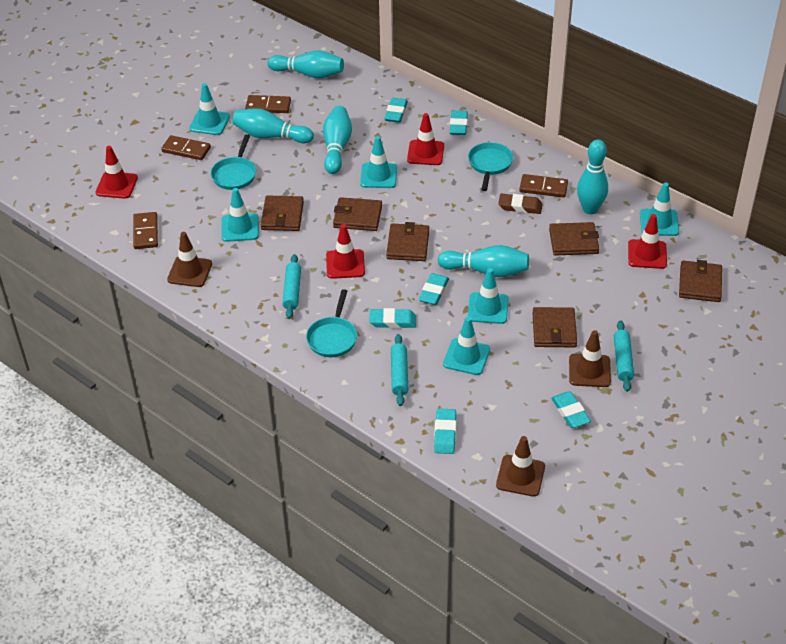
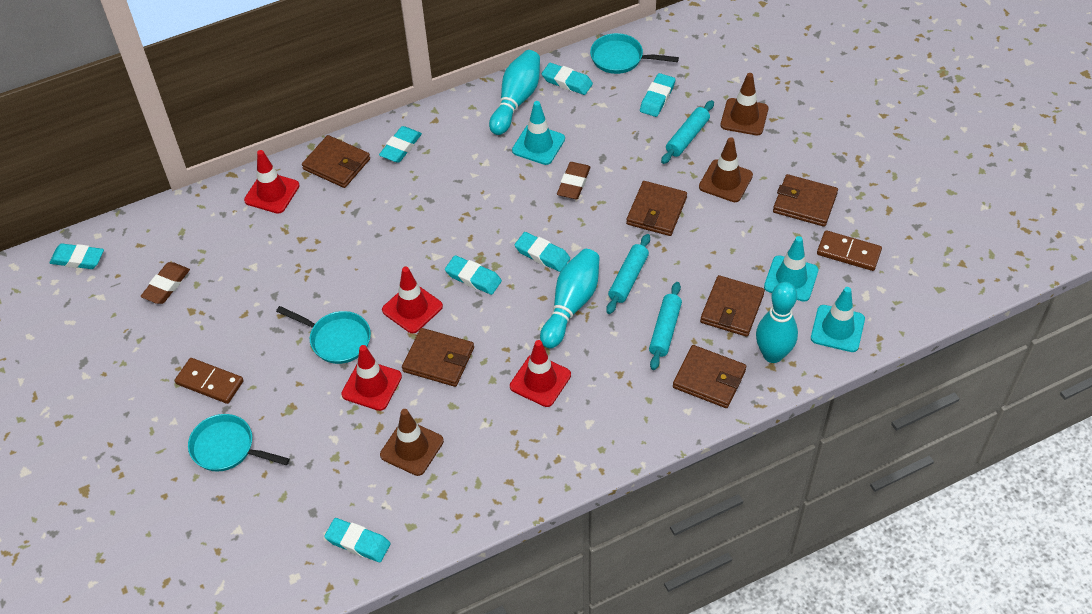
brown domino: [133,212,158,249] [161,135,211,160] [245,95,291,113] [519,174,568,198] = 4 -> [175,358,244,404] [817,230,882,271] = 2
brown eraser: [498,194,542,214] = 1 -> [141,262,190,304] [557,162,590,199] = 2
turquoise bowling pin: [232,108,314,143] [268,50,344,79] [323,106,352,174] [438,245,529,277] [577,140,608,214] = 5 -> [489,50,540,135] [540,249,600,349] [756,282,798,363] = 3
turquoise eraser: [369,308,416,328] [384,98,408,123] [419,273,449,305] [434,408,456,454] [450,110,468,135] [551,391,591,428] = 6 -> [50,244,104,269] [324,518,391,562] [379,126,422,163] [445,255,502,295] [515,232,570,272] [542,63,593,95] [640,73,675,117] = 7
turquoise traffic cone: [189,83,230,135] [221,188,259,242] [360,136,397,188] [443,317,490,375] [468,268,509,324] [640,182,679,236] = 6 -> [512,101,565,165] [764,236,818,302] [811,287,865,352] = 3

